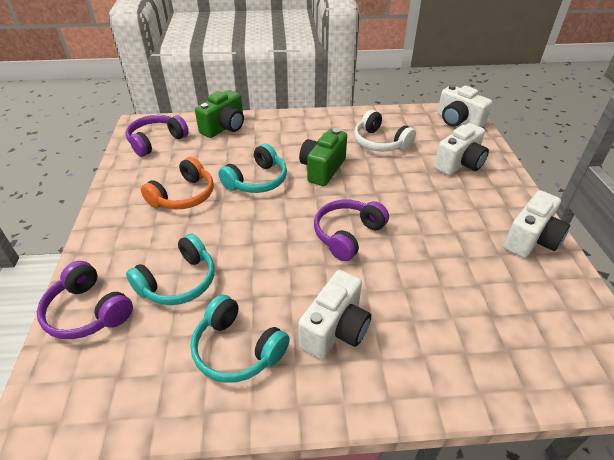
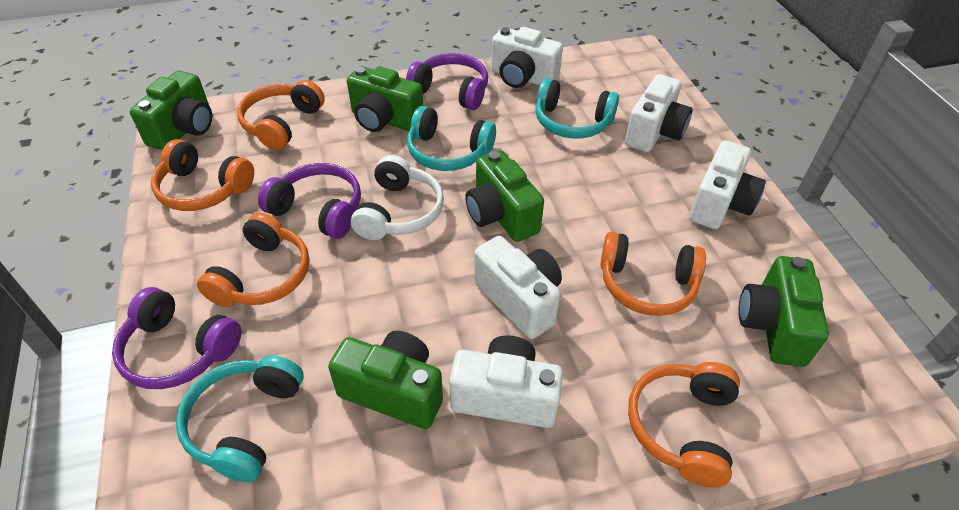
green camera: [195,90,244,138] [299,128,347,186] = 2 -> [130,71,212,150] [328,330,443,429] [347,66,423,132] [465,150,544,242] [738,256,829,367] = 5
orange headphones: [141,157,214,209] = 1 -> [151,139,254,211] [197,212,310,307] [237,80,325,150] [600,232,706,316] [628,362,740,488] = 5
white camera: [299,270,371,359] [434,123,489,176] [437,85,492,128] [503,190,570,258] = 4 -> [449,335,563,428] [474,236,562,339] [491,27,563,88] [625,74,693,152] [689,140,766,230] = 5

